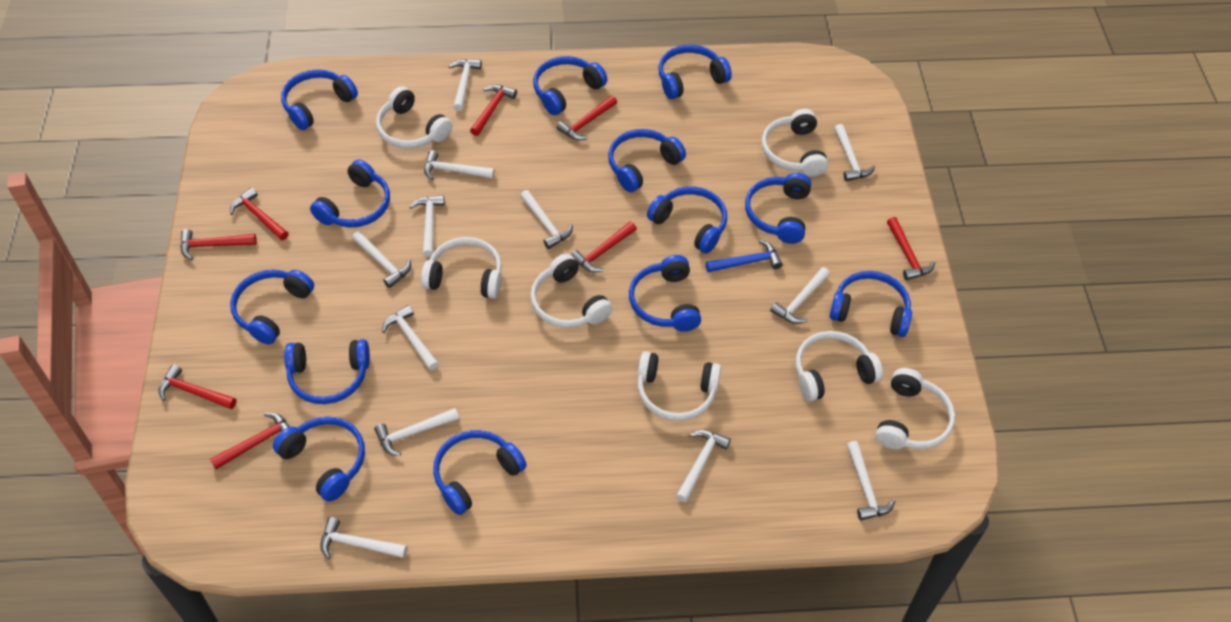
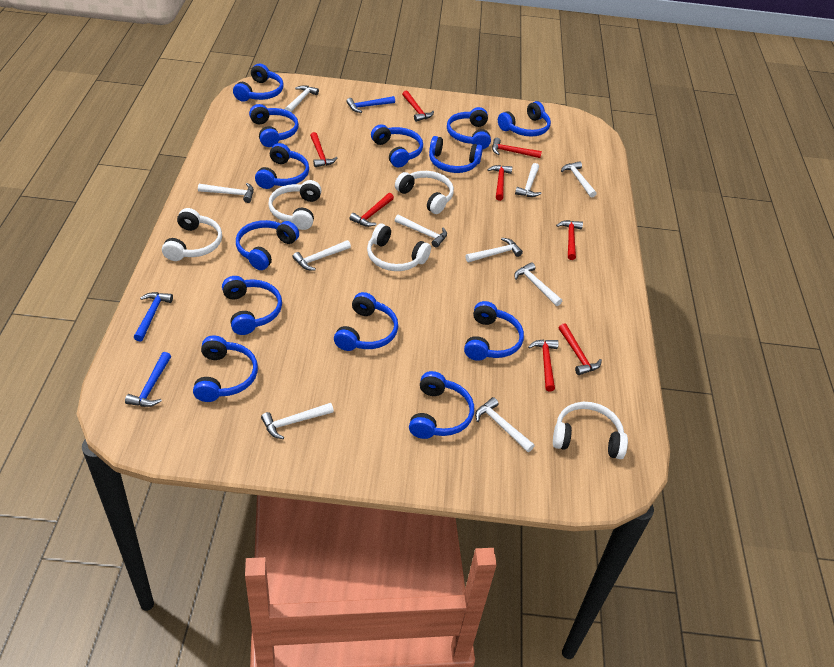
blue hammer: [706,240,782,272] = 1 -> [125,352,171,407] [134,292,173,342] [346,96,395,113] = 3
white hammer: [320,517,407,559] [352,231,411,288] [374,408,459,456] [382,305,439,371] [409,195,445,257] [424,150,495,180] [448,59,482,111] [520,190,573,249] [676,430,731,502] [770,267,830,324] [834,124,875,181] [847,441,896,521] = 12 -> [198,183,254,203] [261,403,334,439] [285,85,319,112] [292,240,351,270] [395,214,447,248] [466,238,523,262] [475,397,535,452] [514,262,562,306] [515,163,541,197] [561,161,597,198] = 10
white headphones: [376,86,452,149] [421,237,502,299] [530,254,613,328] [638,351,721,421] [762,109,828,177] [796,331,883,402] [875,368,955,449] = 7 -> [162,208,222,261] [268,180,322,230] [367,224,431,271] [395,171,454,214] [553,402,628,459] = 5

